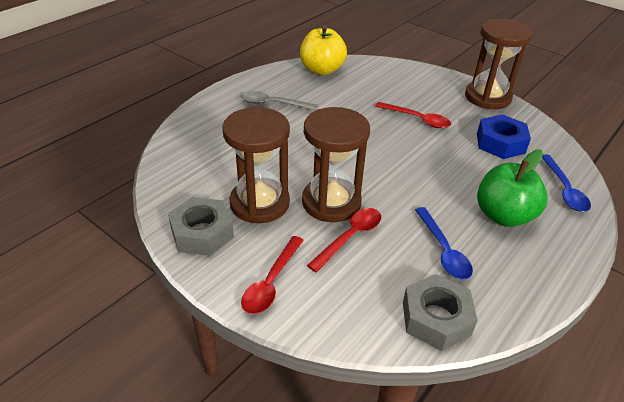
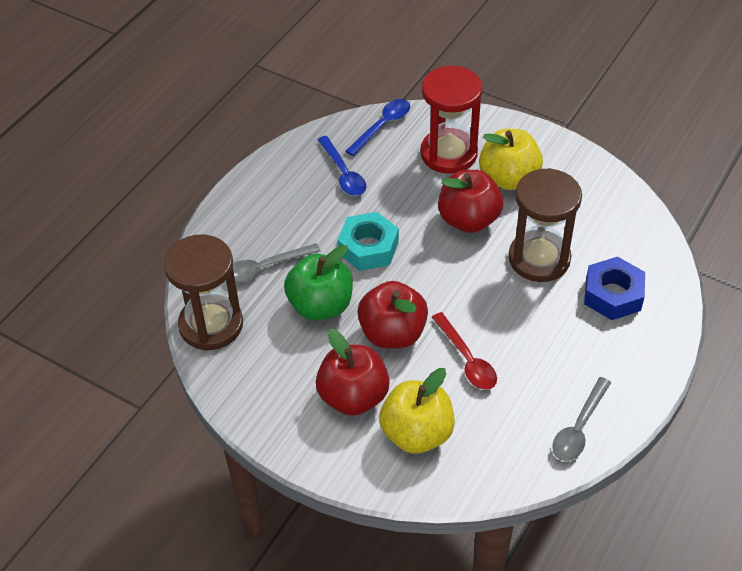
brown hourglass: [222,107,290,223] [302,107,370,222] [465,19,533,109] = 3 -> [164,235,243,350] [508,168,582,282] = 2
grey nut: [168,197,234,256] [403,274,478,351] = 2 -> none = 0
grey spoon: [241,91,318,110] = 1 -> [233,243,321,283] [552,377,611,461] = 2
red apple: none = 0 -> [316,329,390,416] [357,281,428,349] [438,170,503,233] = 3
red hourglass: none = 0 -> [420,66,483,174] = 1
red spoon: [241,236,304,314] [307,208,381,272] [375,102,451,128] = 3 -> [432,312,497,390] = 1
turquoise nut: none = 0 -> [337,212,399,271] = 1
yellow apple: [300,25,347,75] = 1 -> [379,368,455,454] [479,129,543,190] = 2

